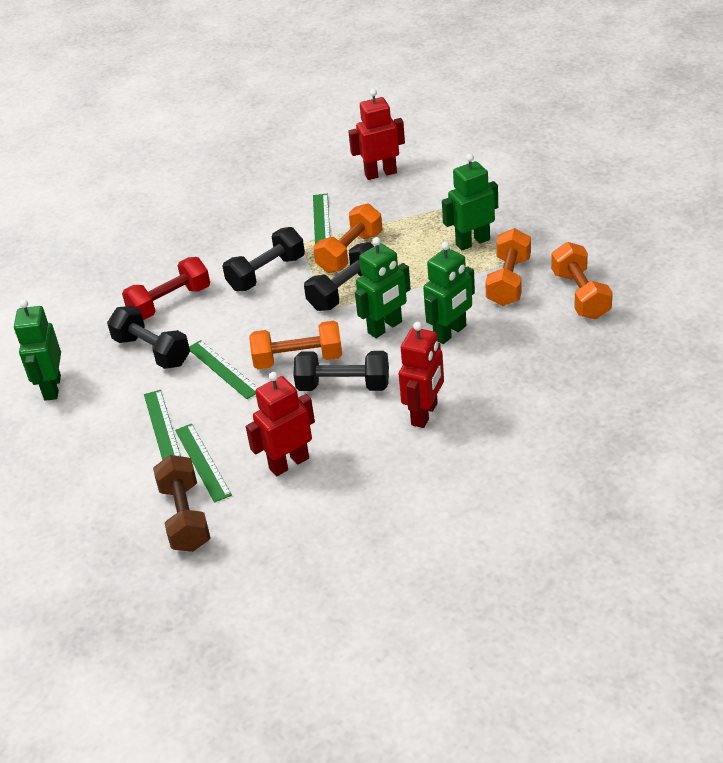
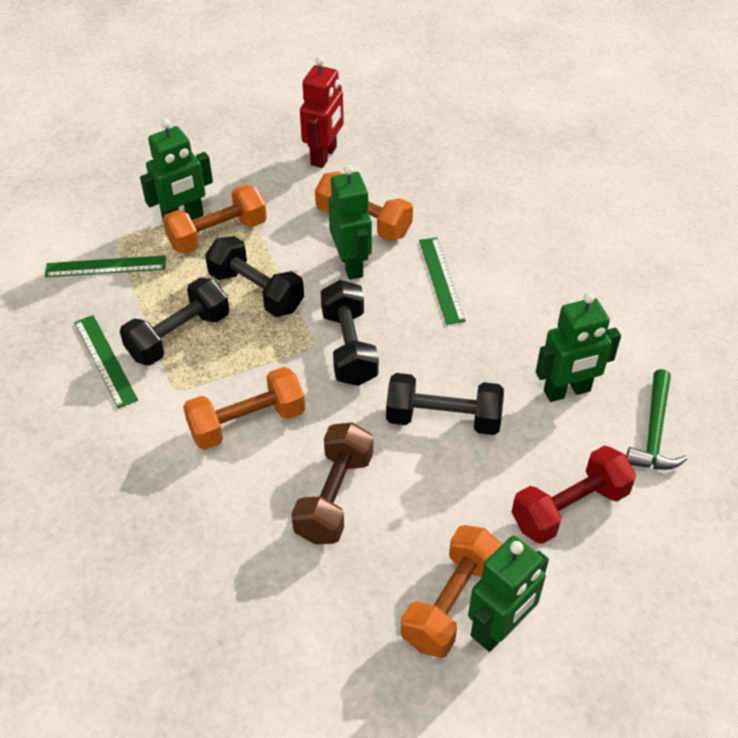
green hammer: none = 0 -> [626,369,687,470] = 1
green ruler: [144,390,181,460] [175,424,232,503] [189,340,258,399] [313,194,330,244] = 4 -> [45,255,166,277] [74,315,138,409] [419,237,466,325] = 3
red robot: [246,372,315,476] [348,89,405,180] [399,322,444,428] = 3 -> [300,56,344,168] = 1

